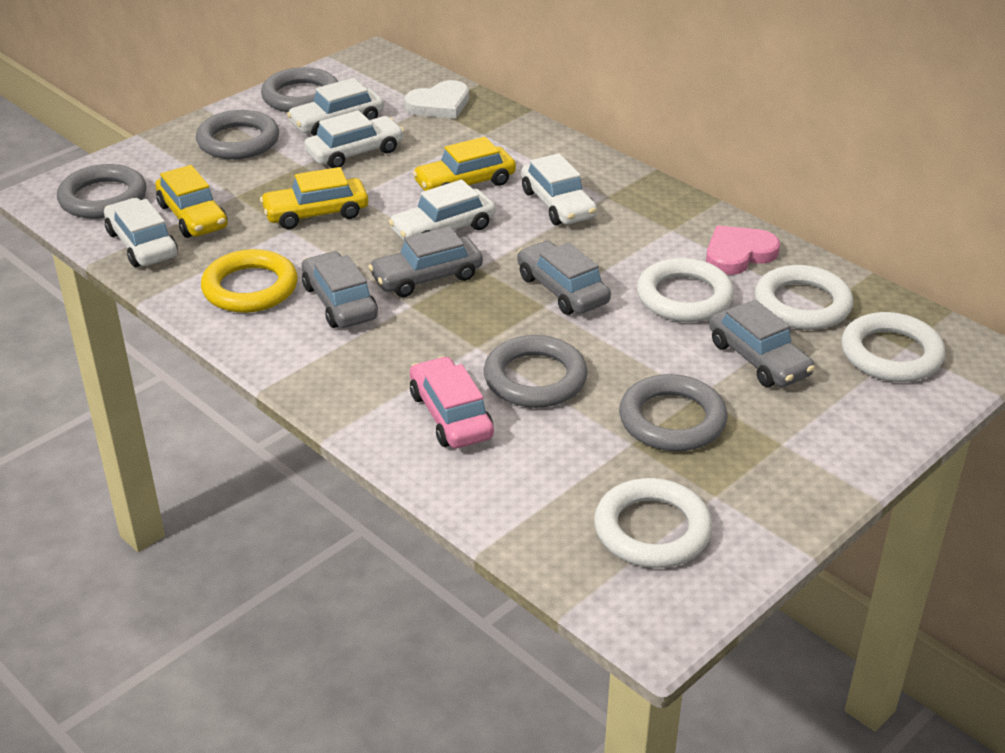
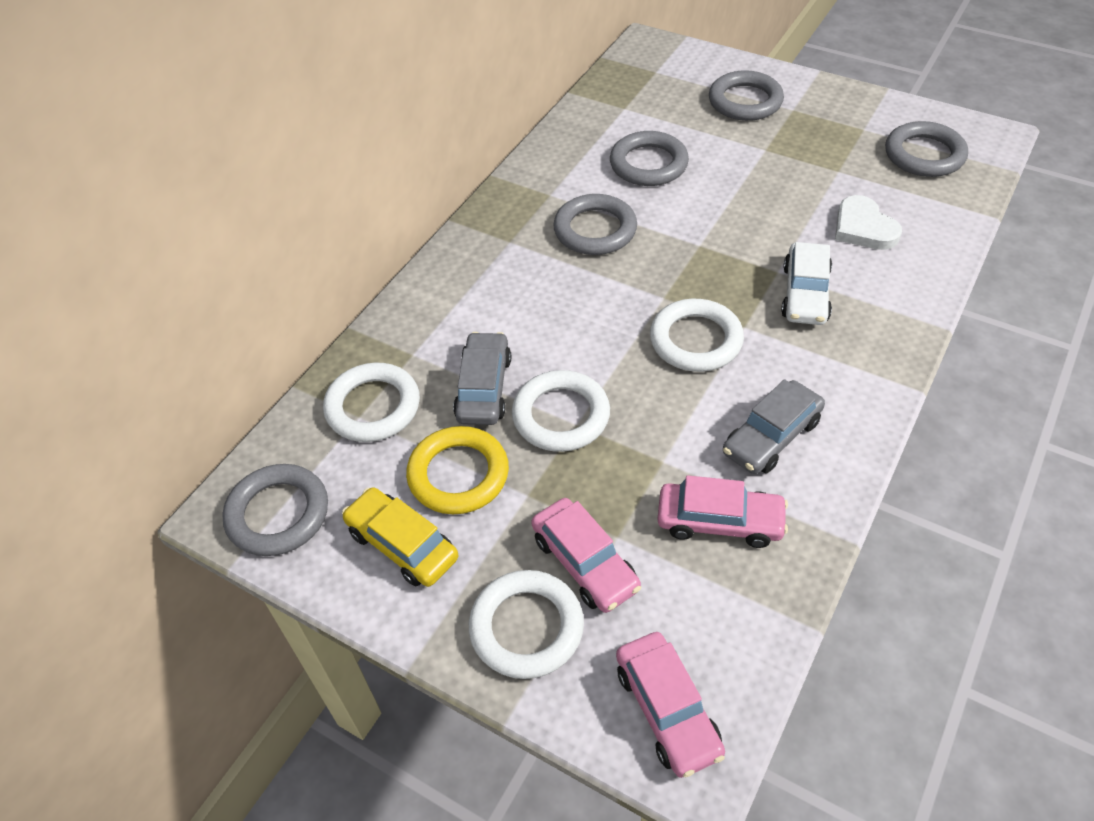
grey car: [302,251,378,328] [368,226,483,297] [517,241,611,315] [709,300,815,387] = 4 -> [453,332,511,425] [723,379,825,474] = 2
pink car: [410,356,494,448] = 1 -> [531,498,641,613] [616,632,725,778] [657,475,788,548] = 3
pink heart: [706,225,780,275] = 1 -> none = 0
white car: [104,198,178,267] [287,78,384,136] [304,110,404,168] [389,179,496,241] [521,153,597,225] = 5 -> [781,242,832,325] = 1
yellow car: [155,165,228,238] [260,167,368,229] [412,137,516,191] = 3 -> [342,487,458,587] = 1

